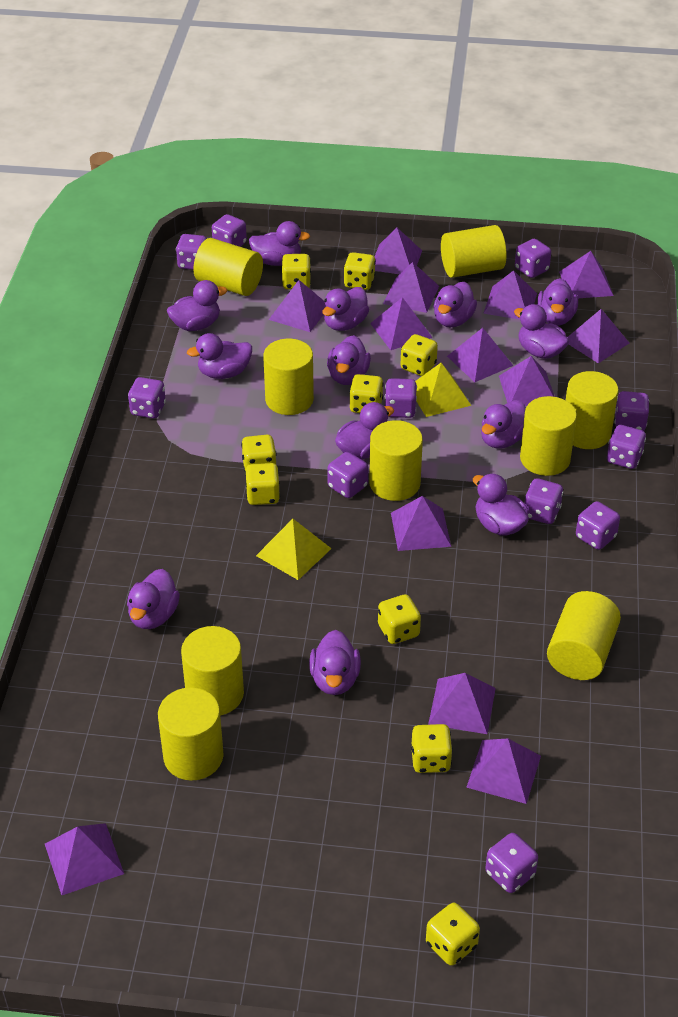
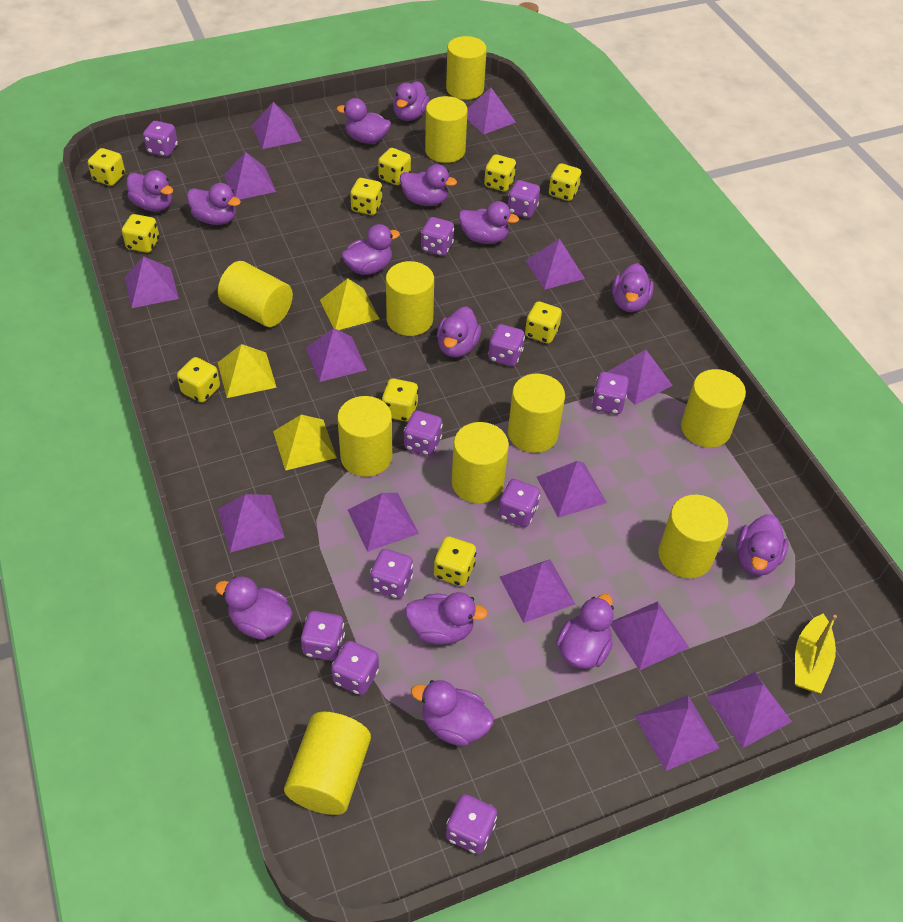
purple duck: [127,569,180,629] [167,280,227,331] [187,333,252,379] [249,221,310,266] [309,630,361,695] [322,287,369,331] [327,335,371,385] [335,402,394,459] [434,282,477,327] [473,474,529,535] [481,400,526,449] [514,304,569,359] [537,278,578,326] = 13 -> [127,170,173,211] [187,183,241,225] [215,576,293,640] [337,98,391,144] [341,224,400,275] [393,81,430,121] [400,164,457,206] [405,592,488,645] [411,680,494,746] [437,306,481,358] [459,201,519,244] [556,594,614,669] [612,263,654,312] [736,514,788,576] = 14
purple pyramid: [45,823,124,895] [269,280,325,332] [370,297,433,350] [375,228,422,274] [383,262,439,313] [391,496,451,551] [428,673,496,734] [447,328,513,382] [466,738,541,804] [483,270,537,320] [499,356,555,406] [559,251,614,298] [568,309,629,363] = 13 -> [125,256,179,308] [218,494,285,553] [224,152,276,200] [252,102,302,149] [306,328,367,382] [348,493,419,552] [467,87,516,134] [500,559,575,623] [525,239,585,290] [537,461,607,518] [608,350,673,405] [610,601,689,671] [635,695,720,771] [706,672,792,748] = 14
yellow boat: none = 0 -> [795,614,837,693] = 1
yellow cylinder: [158,687,224,781] [181,626,244,715] [193,238,263,296] [263,339,314,415] [369,420,423,501] [441,225,507,278] [520,396,577,476] [547,591,621,680] [566,371,619,449] = 9 -> [218,261,293,327] [284,712,371,815] [337,396,392,477] [386,261,434,336] [425,96,468,163] [446,36,487,100] [452,422,509,503] [508,374,565,453] [658,495,728,578] [681,369,746,448] = 10
yellow dice: [241,435,277,471] [245,463,280,505] [282,254,311,289] [344,252,376,290] [349,374,384,413] [378,594,421,644] [401,334,438,376] [411,724,453,773] [426,903,480,966] = 9 -> [88,148,125,186] [122,214,159,253] [177,357,220,402] [350,178,383,215] [378,148,411,185] [381,378,419,422] [434,536,476,586] [484,154,516,191] [525,301,562,344] [549,163,582,201] = 10
yellow pyramid: [256,519,332,580] [415,363,472,417] = 2 -> [218,344,277,398] [273,415,337,471] [320,278,380,330] = 3

